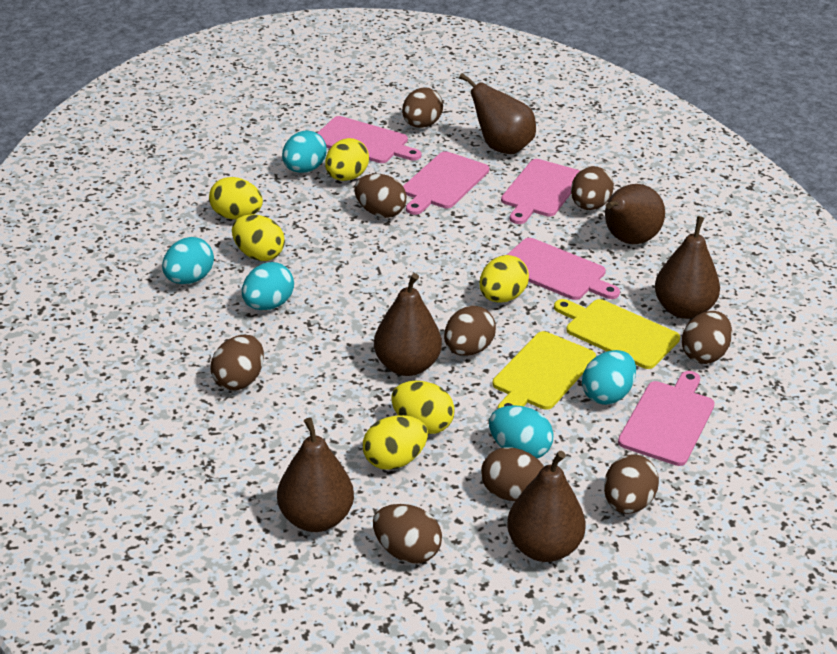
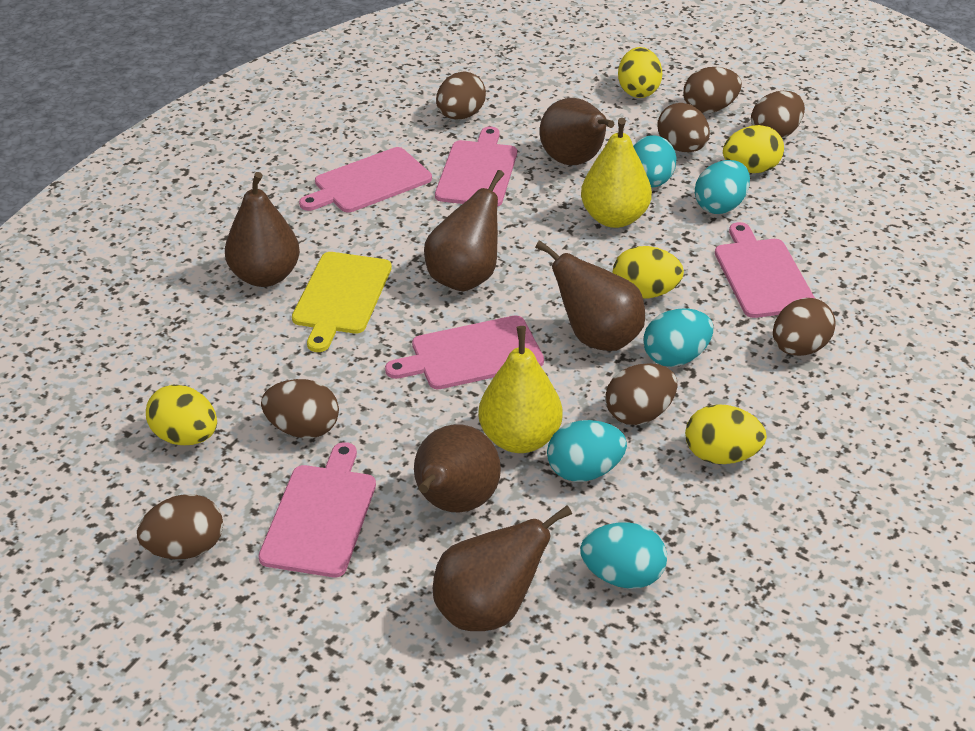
brown egg: [211,335,264,390] [354,174,407,218] [373,504,442,564] [402,87,443,128] [444,306,496,356] [481,447,544,501] [571,166,614,210] [604,454,659,514] [682,311,732,364] = 9 -> [137,494,223,559] [261,379,339,438] [436,71,486,120] [605,363,677,425] [657,103,710,152] [683,67,742,113] [751,91,805,138] [773,298,835,356] = 8
yellow cutting board: [492,331,596,410] [554,299,680,369] = 2 -> [292,252,392,352] = 1
yellow egg: [209,177,263,220] [232,214,285,261] [325,138,369,181] [363,415,428,470] [392,381,455,434] [480,255,529,303] = 6 -> [146,385,217,445] [613,246,684,299] [618,47,662,98] [685,404,767,464] [723,125,784,173] = 5
yellow pear: none = 0 -> [478,326,563,453] [581,118,652,228] = 2

